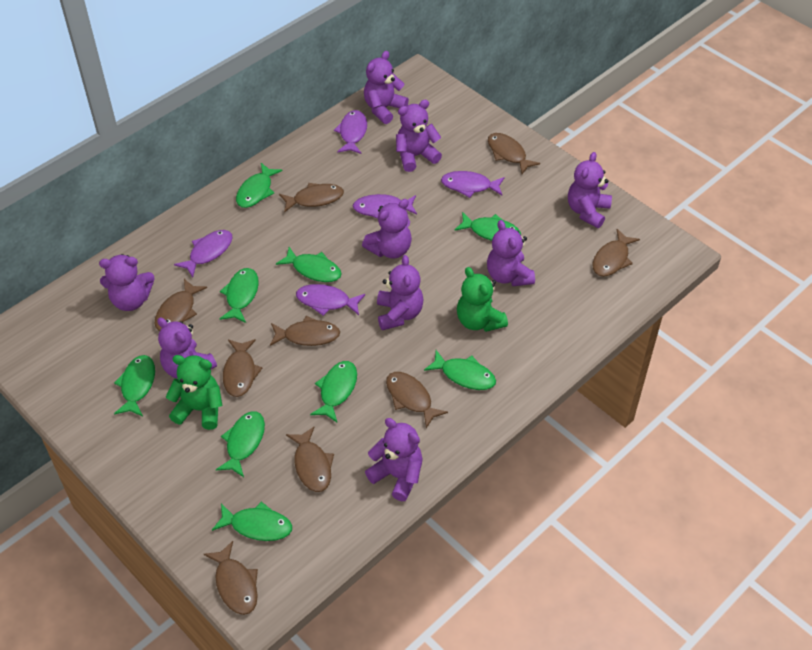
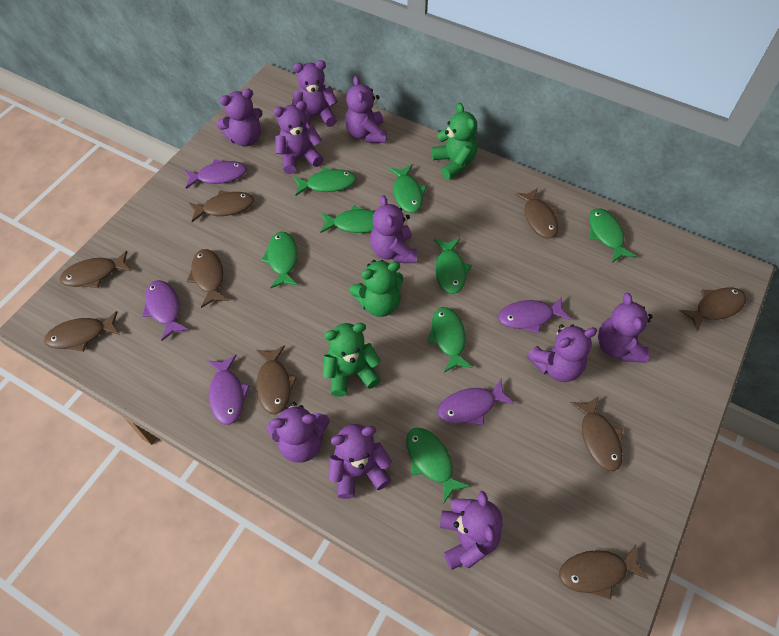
green fish: [114,355,155,416] [212,502,292,541] [216,411,265,477] [220,268,259,323] [236,163,283,208] [276,247,342,282] [310,361,357,422] [424,350,496,390] [455,212,521,241] = 9 -> [261,231,298,288] [293,167,356,196] [320,205,375,233] [389,164,427,213] [406,428,470,504] [427,307,473,373] [434,238,472,294] [589,208,636,263] = 8
green teddy bear: [166,355,223,430] [457,267,508,332] = 2 -> [323,323,381,397] [350,260,403,317] [431,103,477,179] = 3
purple teddy bear: [99,254,154,311] [157,317,217,379] [362,199,412,258] [364,51,409,124] [365,418,423,501] [377,255,423,330] [396,100,442,172] [487,220,535,286] [568,152,612,228] = 9 -> [217,89,263,147] [266,402,330,463] [273,101,323,174] [292,60,338,129] [328,424,392,499] [345,76,387,143] [370,195,417,263] [440,491,503,570] [527,324,597,382] [598,293,652,363] = 10

